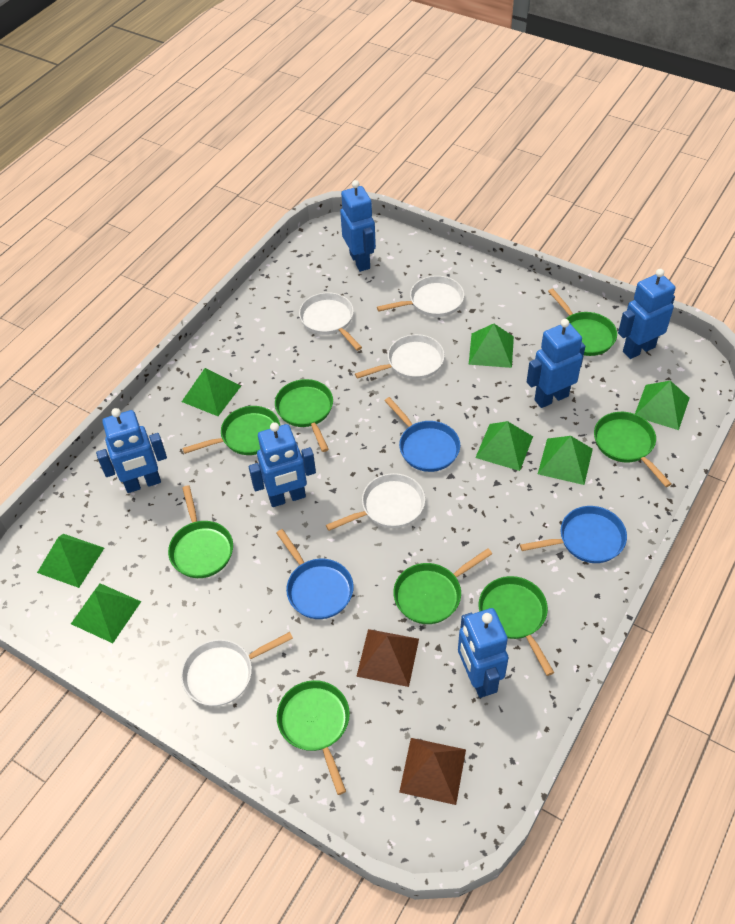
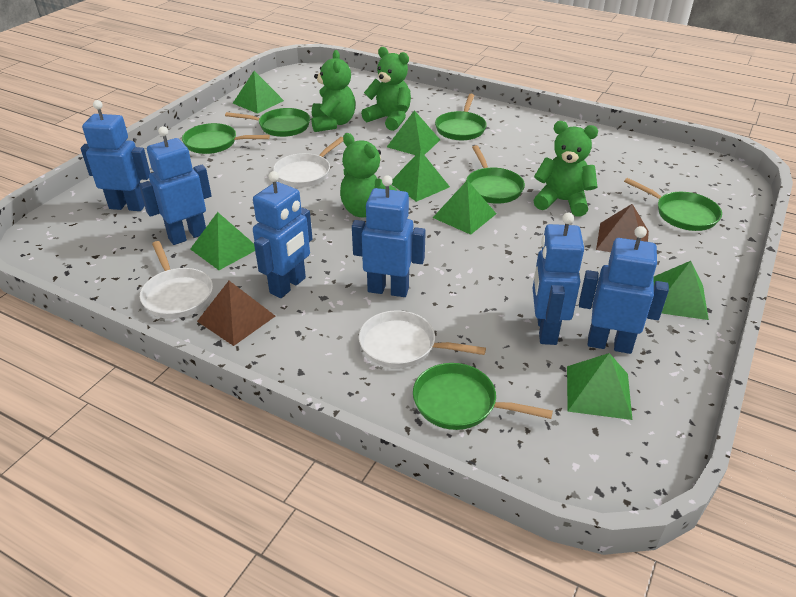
blue pan: [276,529,354,619] [385,397,460,472] [520,506,627,563] = 3 -> none = 0
green pan: [168,485,233,578] [182,406,280,455] [275,379,333,452] [277,680,350,795] [393,548,492,624] [479,576,554,676] [548,289,617,356] [594,412,671,487] = 8 -> [182,123,270,154] [225,108,310,137] [413,363,553,430] [435,94,487,141] [466,145,525,204] [624,178,722,231] = 6
green teddy bear: none = 0 -> [312,50,356,132] [340,133,397,217] [361,47,411,131] [533,121,598,217] = 4
white pan: [181,632,293,706] [299,293,362,351] [326,473,425,531] [355,334,445,380] [377,276,464,317] = 5 -> [140,241,213,319] [273,137,343,188] [359,310,486,368] = 3

